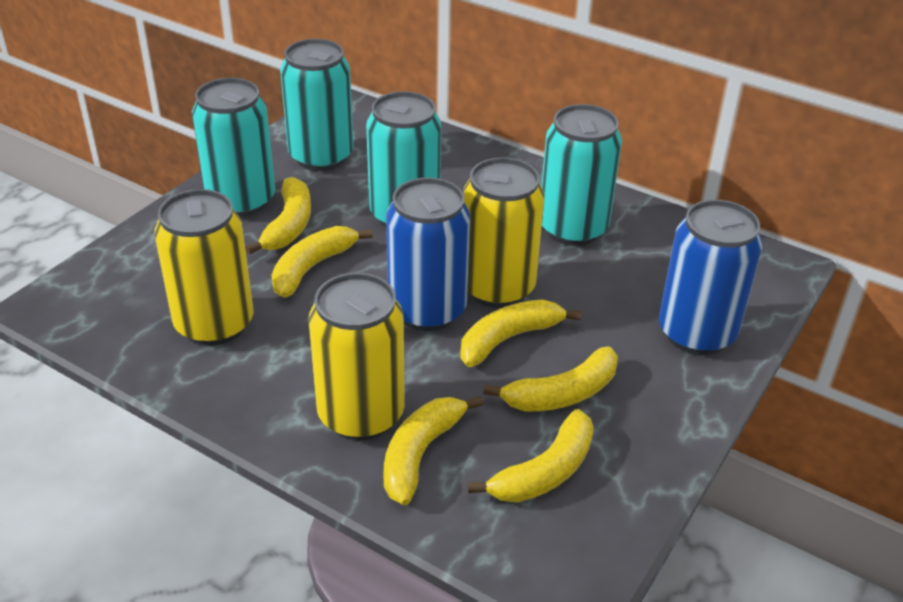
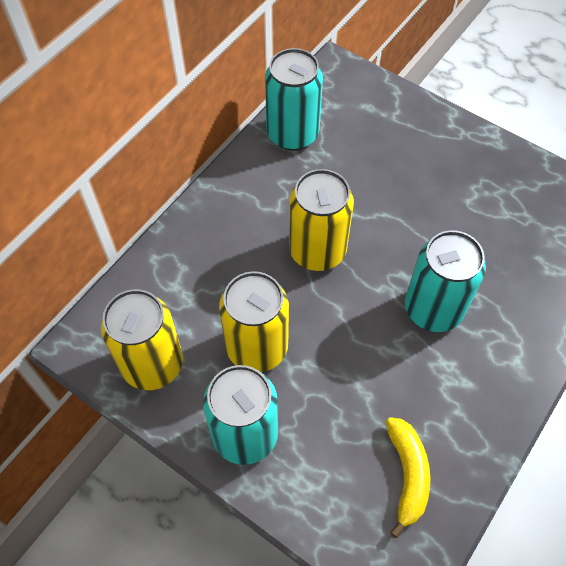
blue can: [386,178,470,331] [659,200,762,355] = 2 -> none = 0
turquoise can: [192,78,275,217] [280,39,354,171] [366,91,441,227] [541,104,622,246] = 4 -> [203,365,278,465] [265,48,323,151] [405,230,486,332] = 3
yellow banana: [245,177,311,255] [271,226,373,298] [384,396,483,505] [460,299,581,367] [468,409,594,503] [483,347,618,411] = 6 -> [386,417,430,538] = 1

